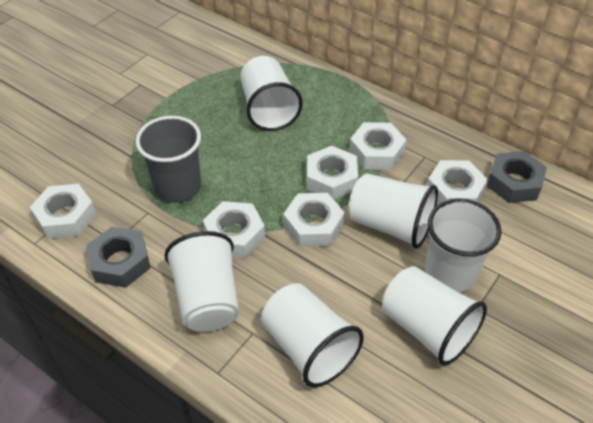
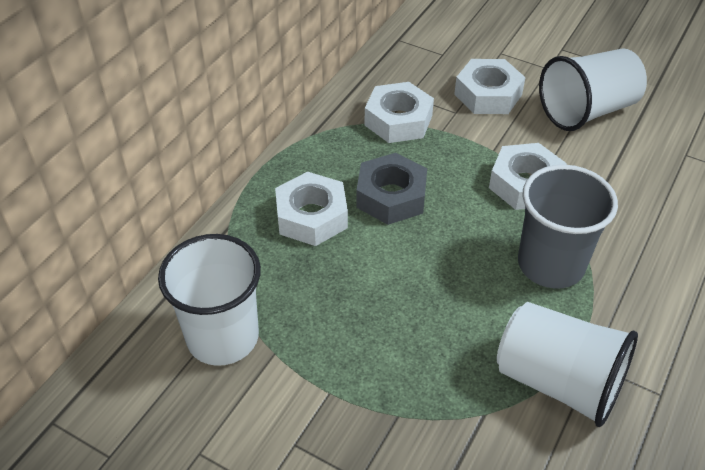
grey nut: [86,227,151,288] [487,151,547,203] = 2 -> [356,153,427,225] = 1
white cup: [165,231,239,332] [240,56,303,131] [261,283,364,387] [348,173,438,249] [382,266,487,365] [425,199,502,293] = 6 -> [158,234,261,366] [497,302,638,427] [539,48,647,131] = 3
white nut: [30,184,96,239] [203,201,265,258] [283,193,345,247] [307,146,358,199] [349,122,406,170] [427,160,488,204] = 6 -> [275,171,348,246] [365,82,434,143] [454,59,526,114] [489,143,567,210] = 4

